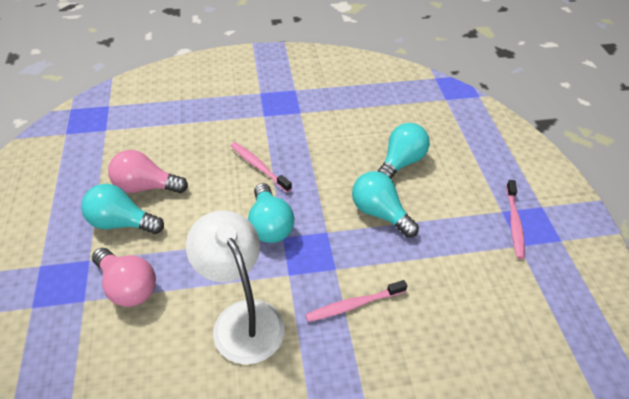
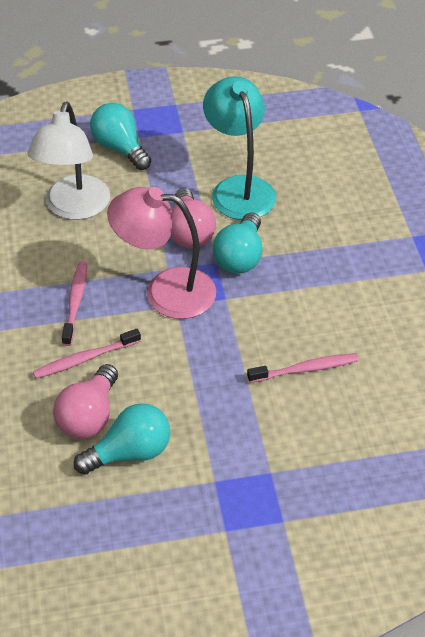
pink lamp: none = 0 -> [107,187,216,319] = 1
turquoise lamp: none = 0 -> [203,76,276,220] = 1
turquoise light bulb: [81,184,164,234] [248,183,294,243] [352,171,419,237] [378,123,430,179] = 4 -> [74,403,170,475] [90,103,151,170] [213,212,262,274] = 3

